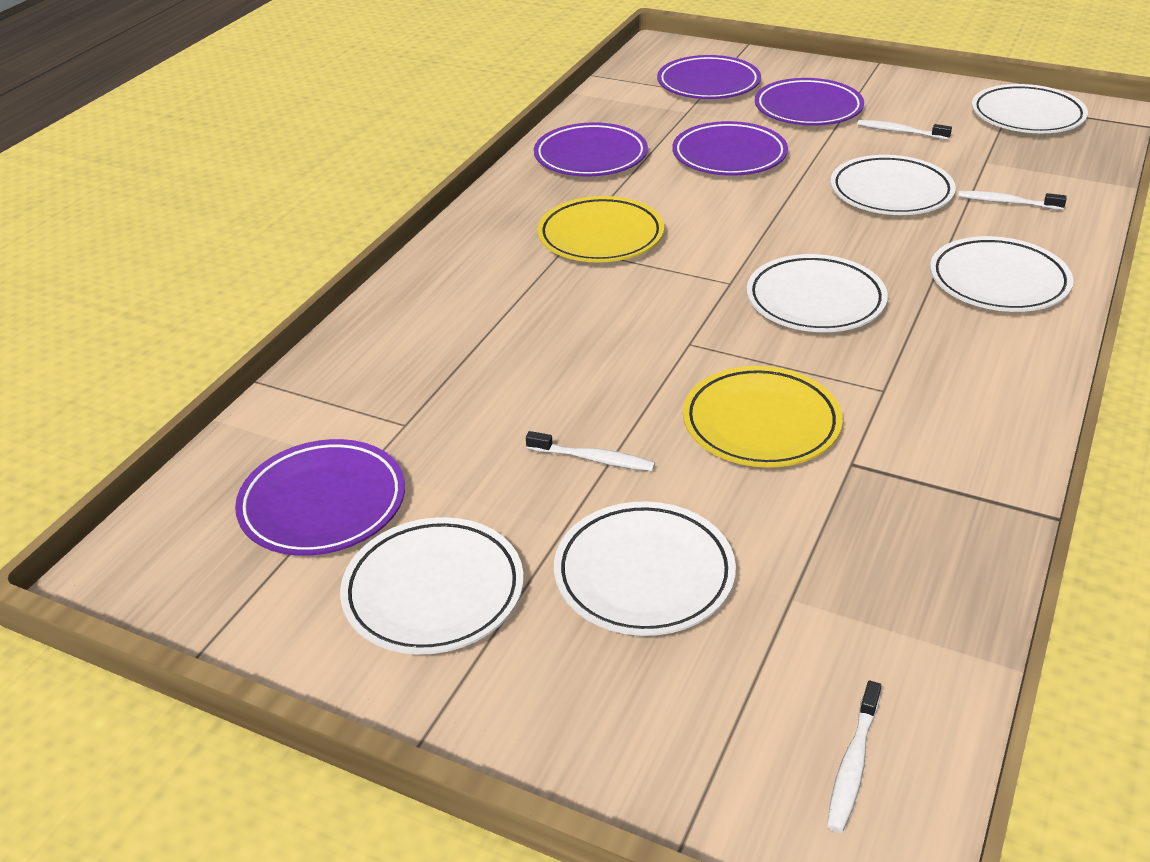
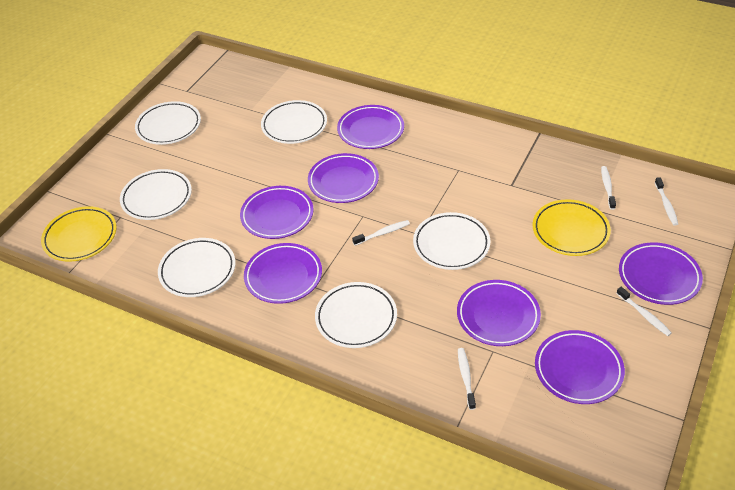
purple plate: [235,439,405,556] [534,122,648,176] [657,55,761,99] [672,121,788,176] [755,78,864,126] = 5 -> [240,186,314,239] [244,243,322,304] [308,153,379,203] [337,105,404,149] [457,280,541,346] [535,330,625,404] [619,242,703,305] = 7
white toothbrush: [526,431,655,471] [827,680,881,833] [857,120,952,140] [958,191,1067,210] = 4 -> [352,220,410,245] [458,348,476,410] [601,166,616,210] [616,287,672,336] [655,177,678,226] = 5

